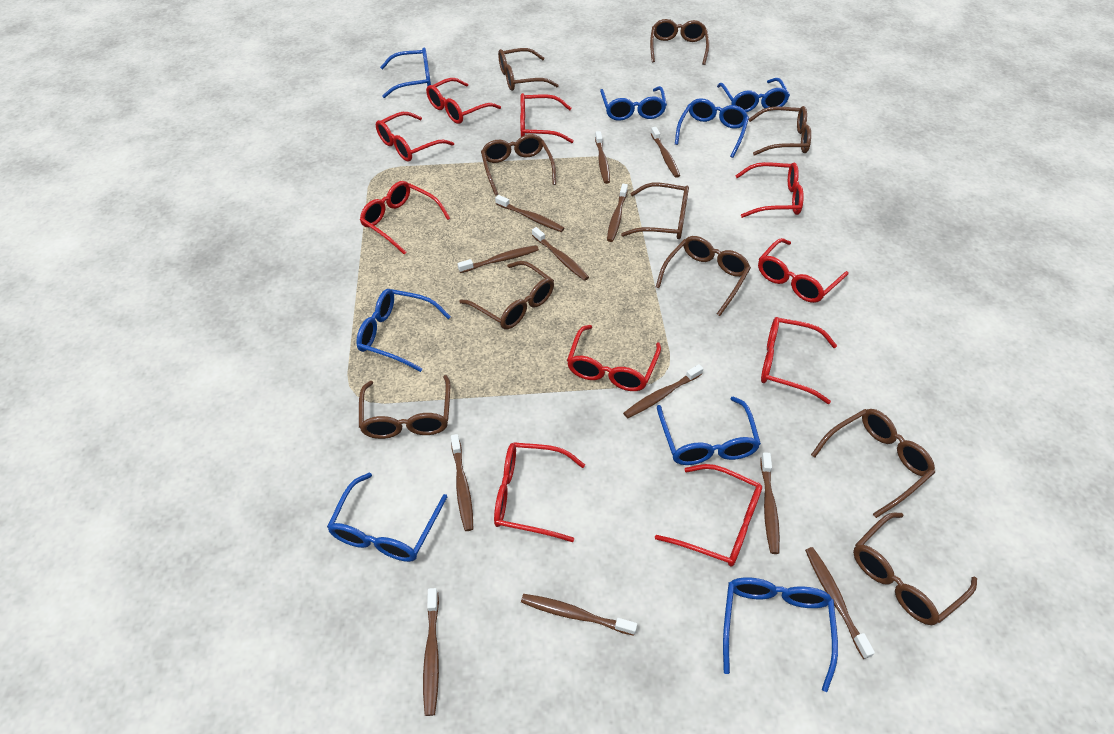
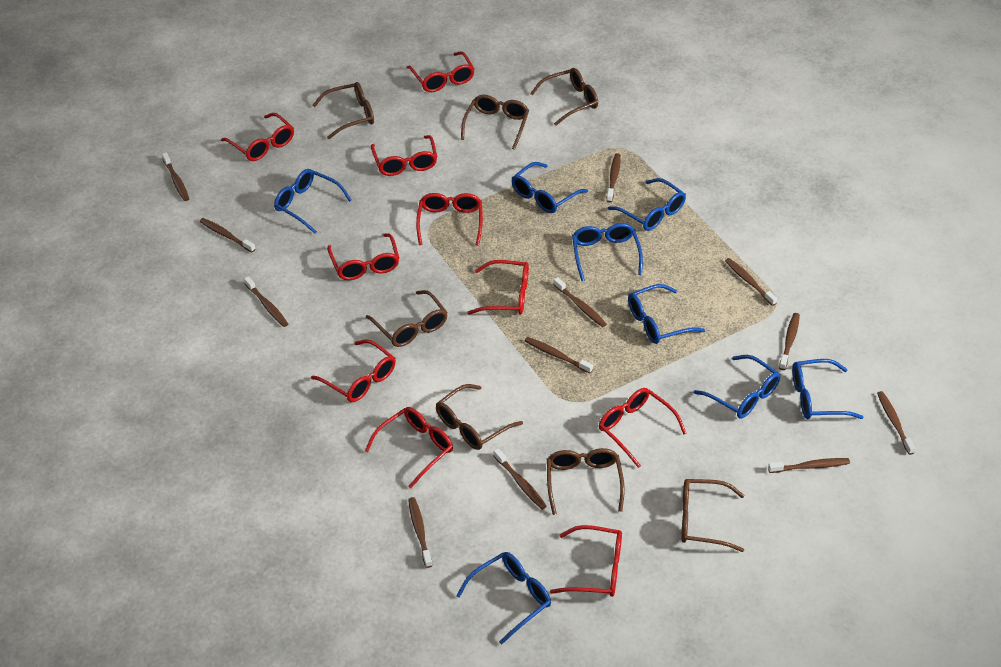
brown glasses: [359,375,450,439] [459,261,554,329] [481,134,556,196] [498,48,559,91] [621,183,689,239] [650,19,709,65] [656,236,751,316] [749,106,811,156] [811,409,935,518] [853,512,977,625] = 10 -> [312,82,374,139] [366,290,448,347] [436,384,523,450] [461,95,529,150] [530,68,598,126] [547,448,625,515] [682,479,744,552] = 7

